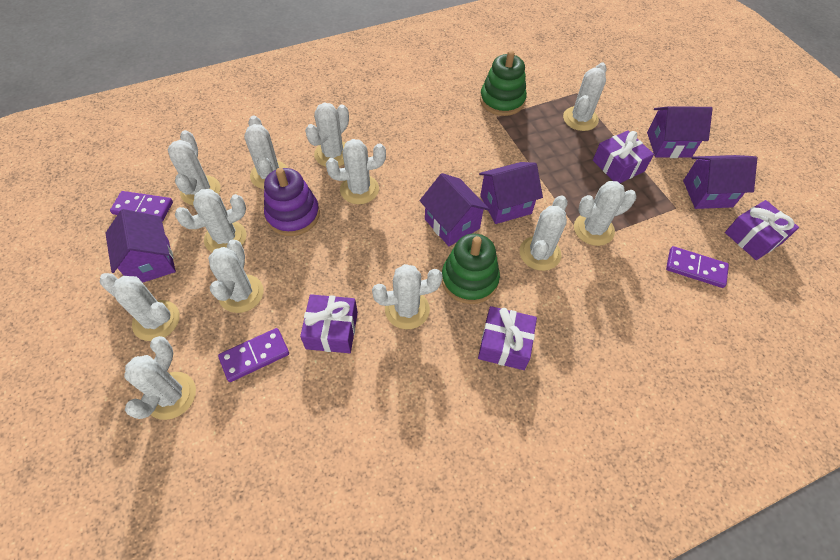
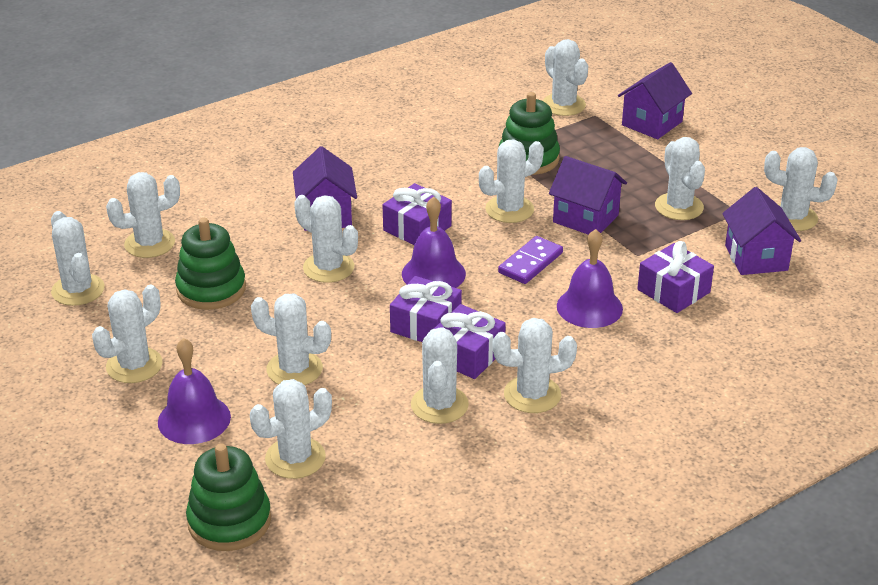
green stacking toy: [442,234,500,304] [480,50,527,116] = 2 -> [175,218,246,310] [186,444,271,551] [499,92,560,175] = 3
purple bell: none = 0 -> [158,338,231,444] [402,196,466,288] [557,229,623,328] = 3
purple domino: [110,191,173,221] [218,328,289,382] [666,246,729,288] = 3 -> [498,236,563,284] = 1
purple house: [105,209,176,283] [420,173,489,246] [479,162,543,224] [647,106,713,158] [683,155,757,209] = 5 -> [293,146,357,231] [549,156,627,235] [618,62,692,139] [722,187,801,275] = 4
purple stacking toy: [264,168,320,236] = 1 -> none = 0

